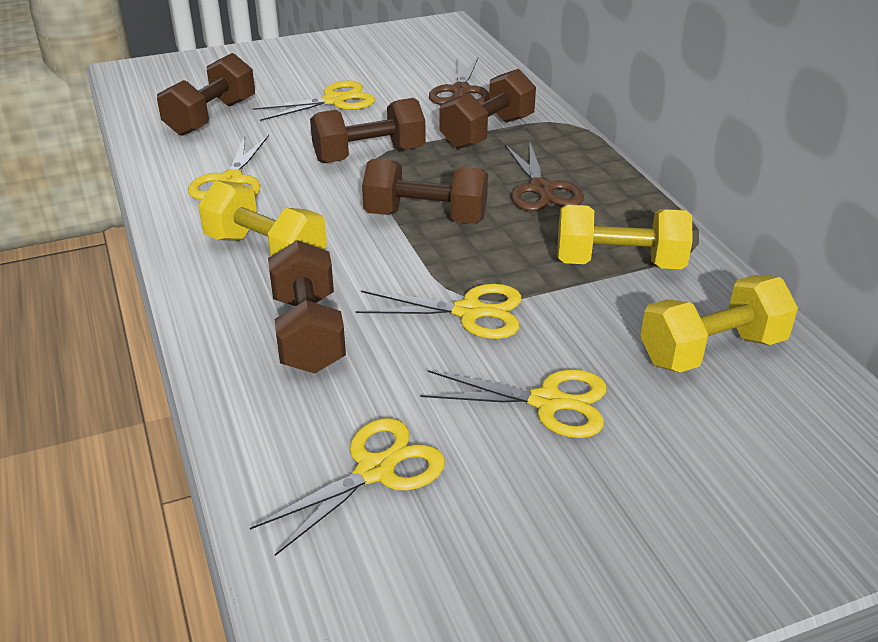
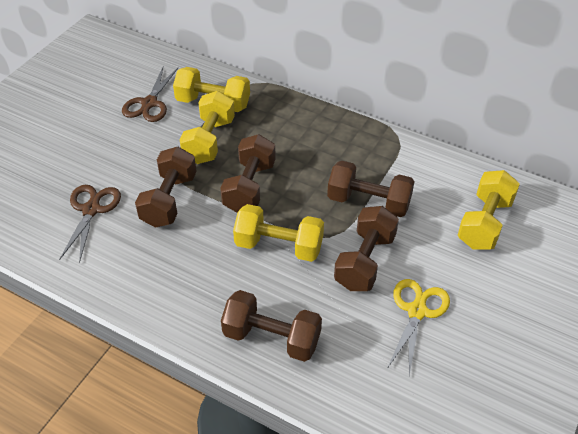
yellow dumbbell: [198,180,327,257] [557,204,693,269] [641,275,798,373] = 3 -> [173,67,250,112] [179,91,235,164] [233,204,324,262] [458,170,520,250] = 4
yellow scissors: [188,135,269,199] [250,418,445,556] [253,80,375,121] [356,284,522,339] [421,370,607,438] = 5 -> [387,279,450,375] = 1

